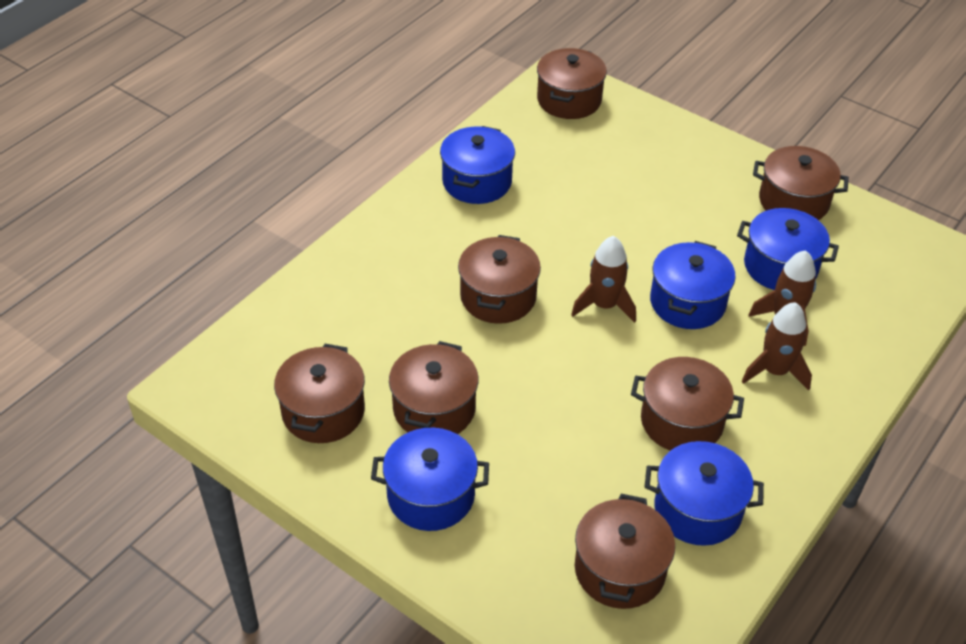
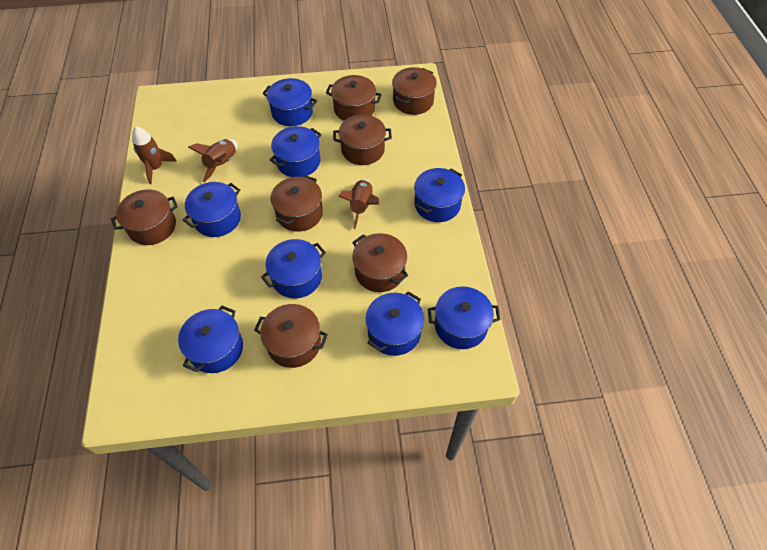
blue pot: [371,428,489,531] [440,126,515,204] [645,441,764,546] [650,241,736,329] [737,208,839,290] = 5 -> [178,306,243,373] [183,182,241,237] [261,239,326,298] [263,78,317,126] [270,126,321,177] [366,291,424,356] [414,168,465,222] [428,286,500,349] = 8

